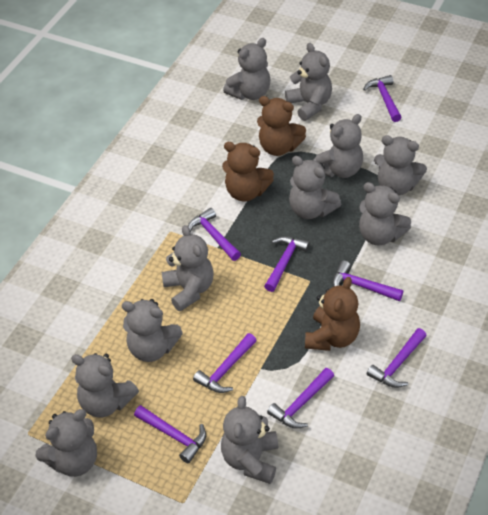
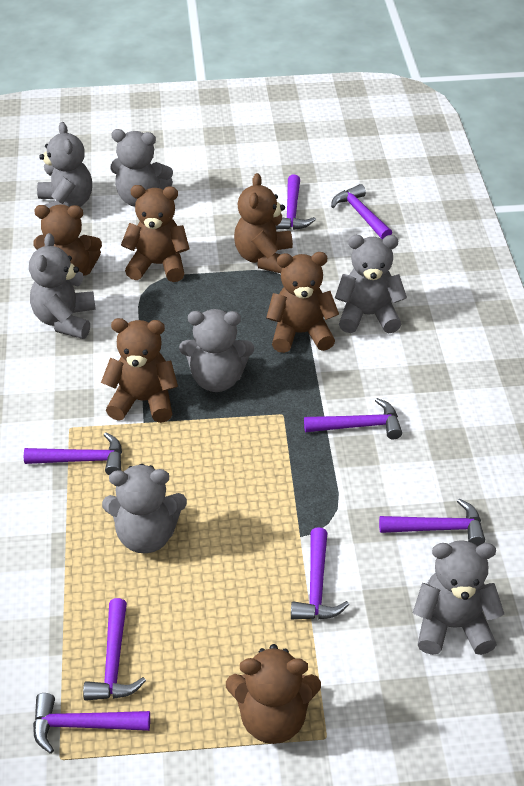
brown teddy bear: [222,142,274,202] [257,96,306,156] [305,277,360,351] = 3 -> [33,204,102,276] [101,318,178,423] [121,185,190,282] [226,644,321,744] [234,173,293,273] [266,252,339,353] = 6
grey teddy bear: [36,409,97,477] [71,353,139,418] [122,299,183,362] [162,225,213,311] [221,396,278,484] [223,38,271,100] [285,43,332,121] [289,156,341,219] [314,114,363,178] [359,182,411,245] [374,135,427,196] = 11 -> [29,233,96,339] [37,122,92,208] [102,464,187,553] [110,129,173,207] [179,309,254,392] [335,235,407,333] [413,540,504,655] = 7

